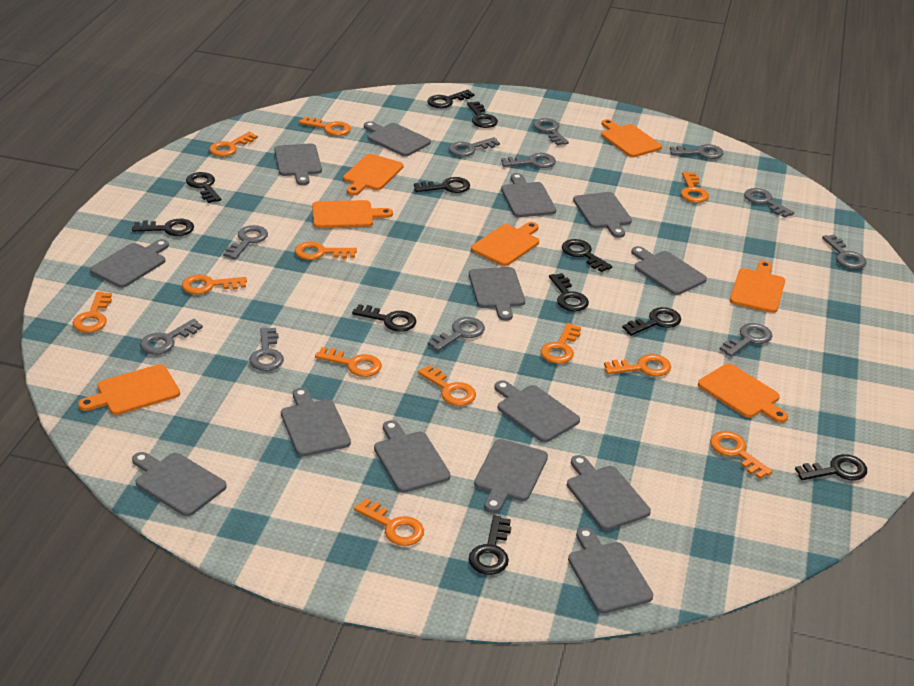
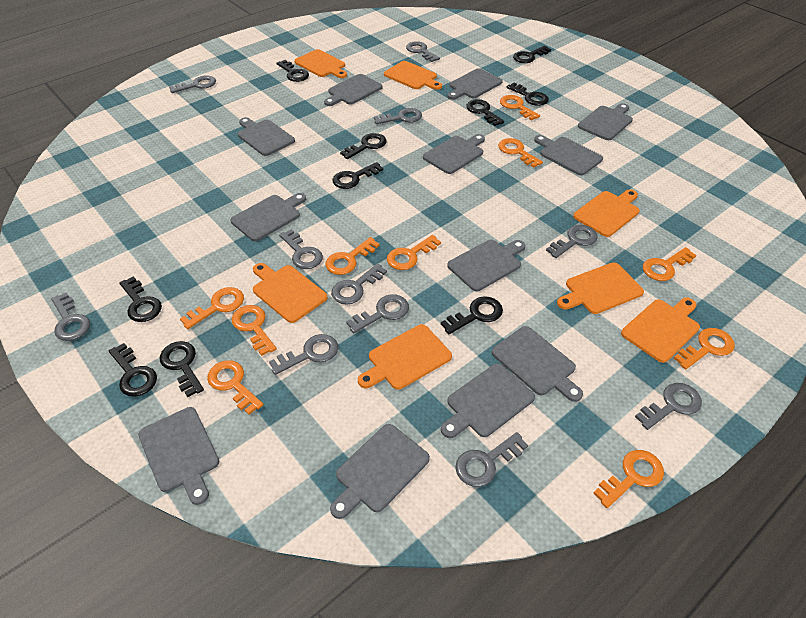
black key: [132,219,194,236] [186,172,221,203] [352,304,416,332] [414,177,470,193] [427,90,474,108] [467,102,498,128] [469,515,511,575] [549,273,589,311] [562,239,612,272] [622,307,681,336] [795,454,867,481] = 11 -> [109,343,157,397] [119,276,162,322] [160,341,204,398] [276,60,309,82] [332,162,383,189] [340,133,387,159] [441,296,503,334] [466,99,504,126] [507,83,549,106] [513,46,551,63] = 10
grey cutting board: [90,239,169,288] [132,452,227,516] [274,143,322,185] [281,388,351,457] [364,121,431,156] [374,420,451,493] [469,267,525,321] [474,439,548,513] [494,380,580,442] [501,173,556,217] [567,455,651,531] [568,527,653,614] [573,192,632,238] [631,246,707,295] = 14 -> [138,407,219,505] [230,193,306,241] [238,117,295,156] [324,74,383,106] [330,424,430,519] [423,134,485,174] [441,363,535,438] [447,68,503,100] [447,240,526,291] [492,326,583,402] [534,135,603,175] [578,103,633,140] = 12
orange key: [73,292,112,333] [182,275,247,294] [209,132,258,157] [295,242,357,260] [299,117,351,136] [315,347,382,377] [354,499,424,546] [418,365,476,406] [540,323,581,364] [604,354,671,376] [681,172,709,203] [710,431,773,479] = 12 -> [180,287,244,329] [207,360,263,415] [231,305,276,356] [325,237,380,275] [387,235,441,270] [498,138,543,168] [500,95,540,121] [593,450,664,508] [643,247,696,281] [674,328,735,369] = 10

